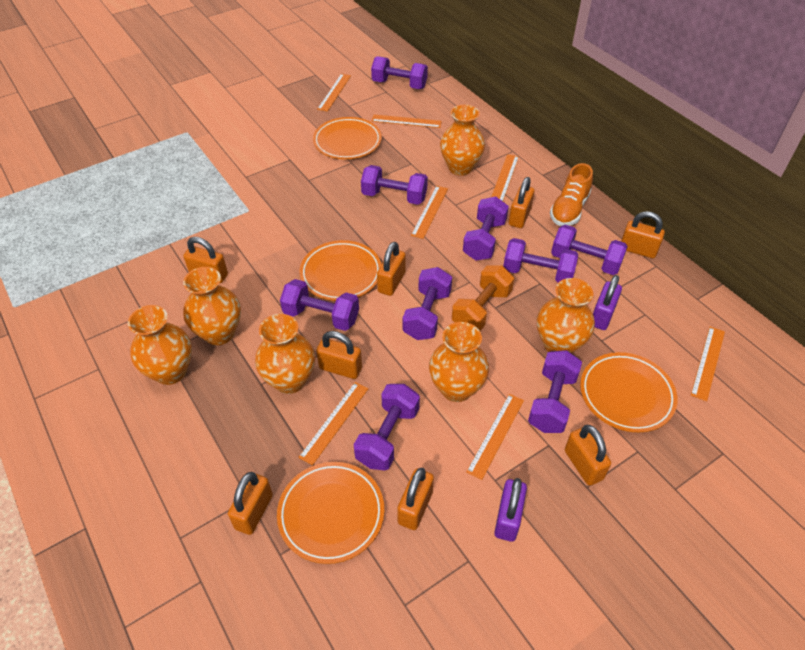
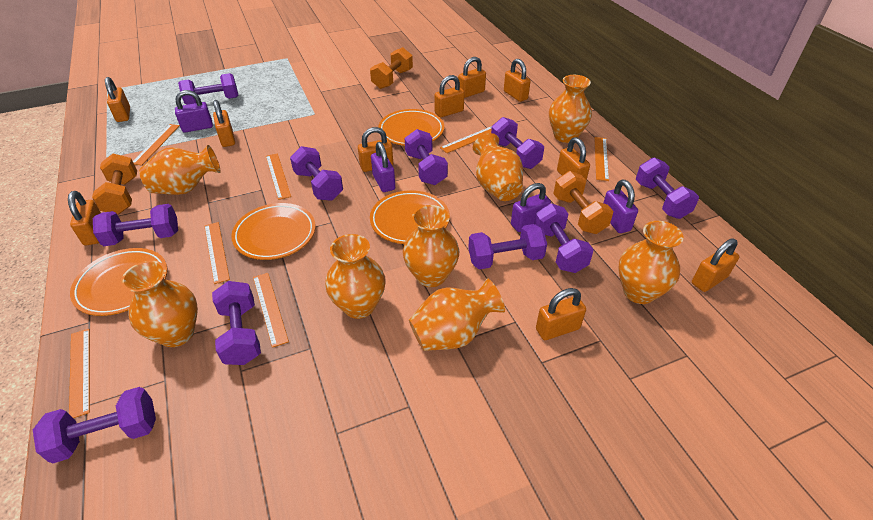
orange dumbbell: [452,265,514,331] = 1 -> [92,154,137,214] [370,47,413,89] [553,171,613,234] = 3
orange padlock: [183,237,228,283] [228,472,273,535] [316,331,362,379] [377,242,406,296] [397,468,434,530] [509,177,535,228] [565,425,611,486] [621,211,665,258] = 8 -> [68,191,101,245] [105,77,130,122] [213,100,235,147] [358,127,393,172] [435,75,465,117] [458,57,486,98] [504,59,531,102] [536,288,586,340] [557,137,590,181] [692,239,740,292] = 10
orange shoe: [550,163,593,226] = 1 -> none = 0
orange vase: [128,305,192,385] [183,267,241,345] [255,314,315,394] [429,322,489,402] [440,104,485,175] [537,278,595,353] = 6 -> [121,261,198,347] [139,145,220,195] [325,234,386,319] [403,205,459,287] [409,278,505,351] [473,133,523,201] [549,75,592,143] [618,221,683,304] = 8
purple dumbbell: [280,279,359,331] [354,384,420,470] [361,165,428,205] [371,56,428,89] [403,267,452,340] [463,196,509,260] [503,238,578,283] [528,350,582,433] [551,225,628,275] = 9 -> [33,387,156,464] [93,204,178,246] [178,73,239,105] [212,281,261,365] [290,146,343,201] [405,129,448,185] [468,224,547,269] [491,117,544,169] [534,203,594,273] [636,157,699,219] = 10
purple padlock: [494,478,527,542] [593,275,622,330] = 2 -> [175,90,213,133] [371,142,395,192] [511,183,551,232] [604,180,638,233] = 4

